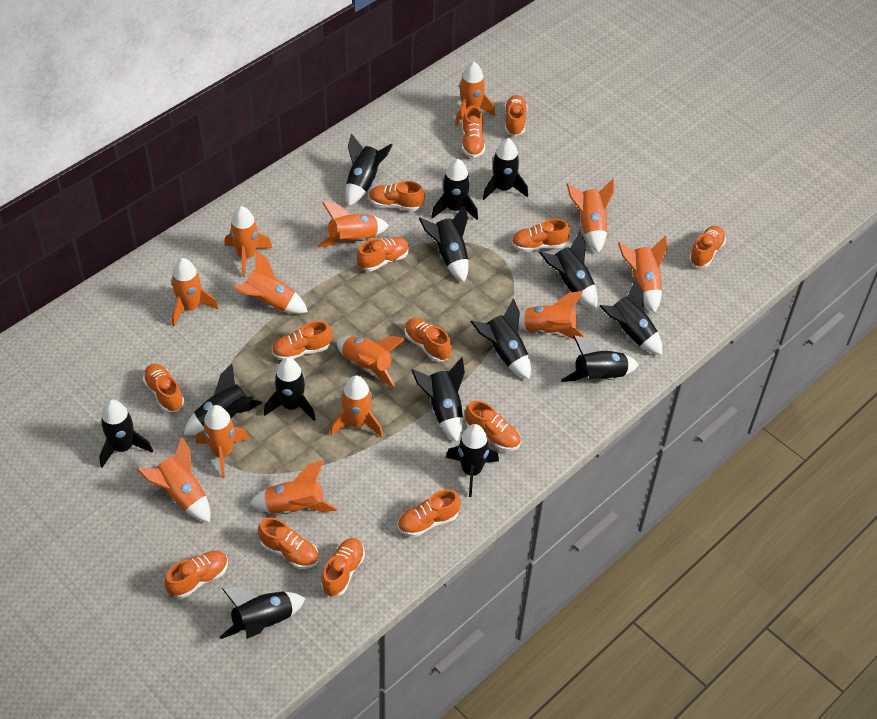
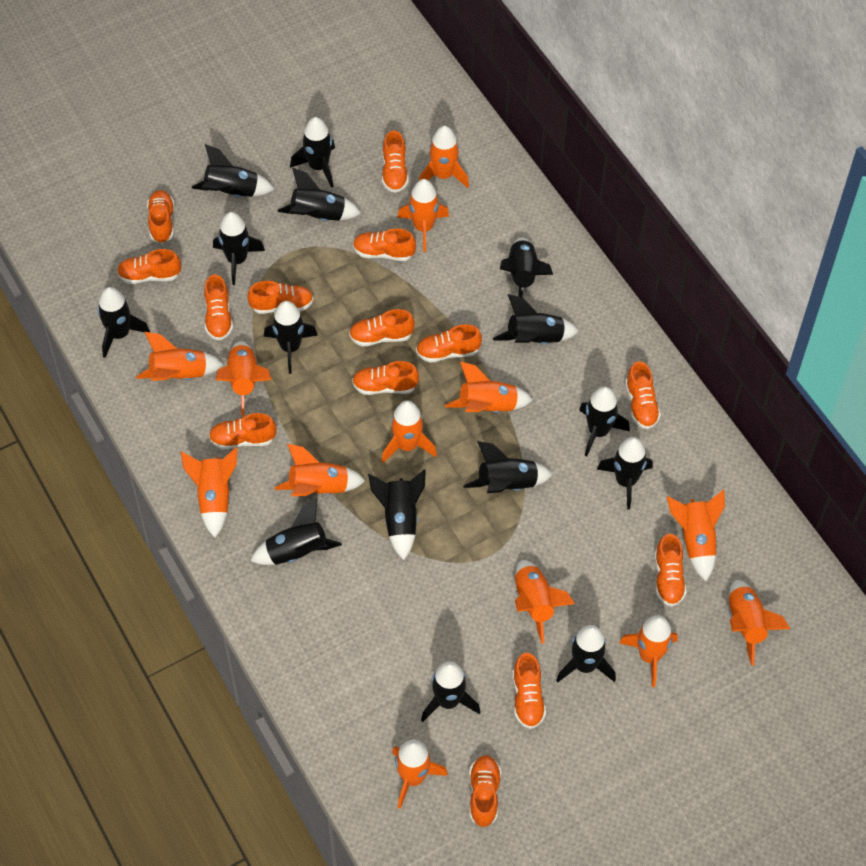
black rocket: [99,400,153,467] [183,364,262,436] [220,586,306,639] [264,358,316,421] [346,133,393,206] [412,357,465,442] [419,205,469,282] [431,159,478,220] [446,424,499,497] [470,299,531,379] [483,138,528,200] [540,231,598,308] [561,335,639,382] [599,279,663,355] = 14 -> [97,287,150,358] [192,144,275,197] [213,212,265,285] [250,499,342,565] [264,301,318,374] [278,167,361,221] [290,117,335,188] [368,469,426,560] [421,661,481,722] [463,441,553,493] [493,294,579,344] [500,238,553,297] [556,625,616,682] [579,386,630,456] [597,437,653,510] = 15

